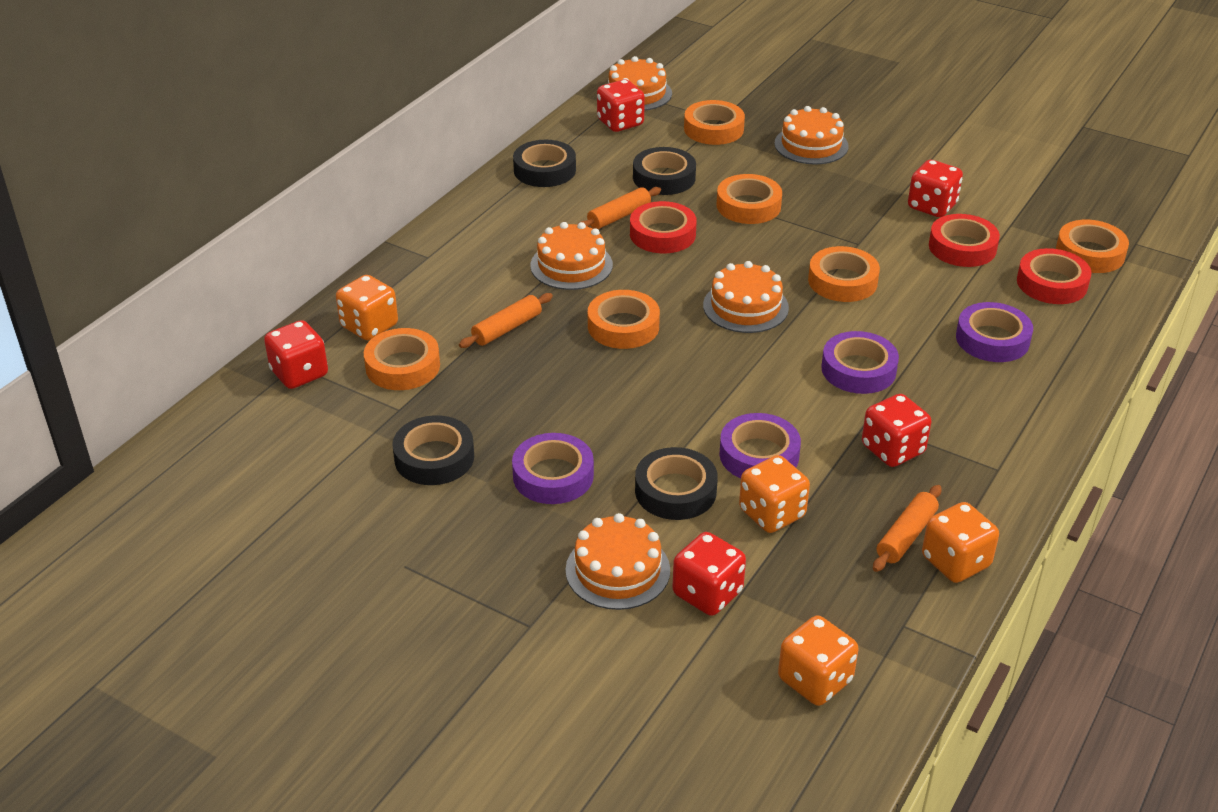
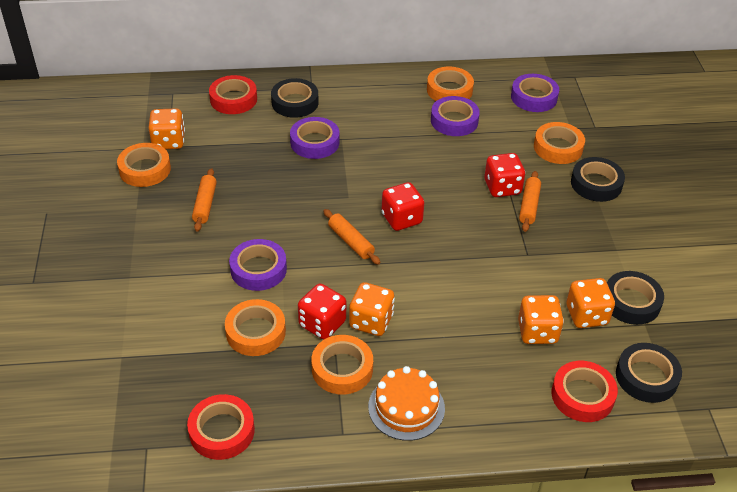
orange cake: [530,222,613,290] [565,513,670,610] [608,56,672,111] [703,261,789,333] [774,106,848,165] = 5 -> [368,366,445,441] = 1
orange tape: [364,328,440,390] [588,290,660,349] [684,100,745,145] [716,174,782,224] [808,246,880,302] [1056,220,1129,273] = 6 -> [117,143,171,187] [225,299,286,356] [311,335,373,394] [427,67,474,101] [534,122,585,164] = 5
red dice: [264,320,328,389] [597,79,645,132] [673,532,746,616] [862,394,931,467] [908,160,963,217] = 5 -> [298,283,346,339] [382,182,424,231] [484,153,525,197] = 3

